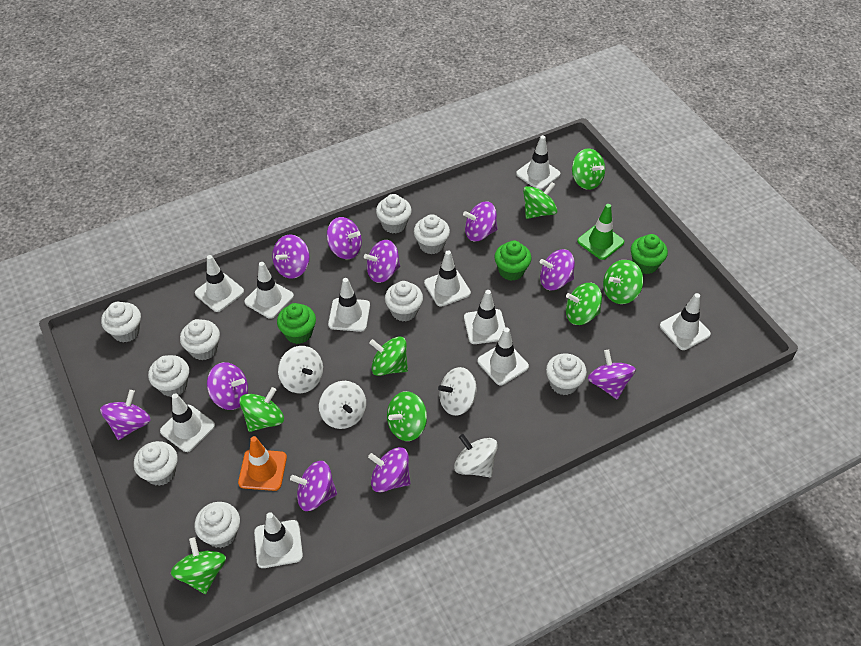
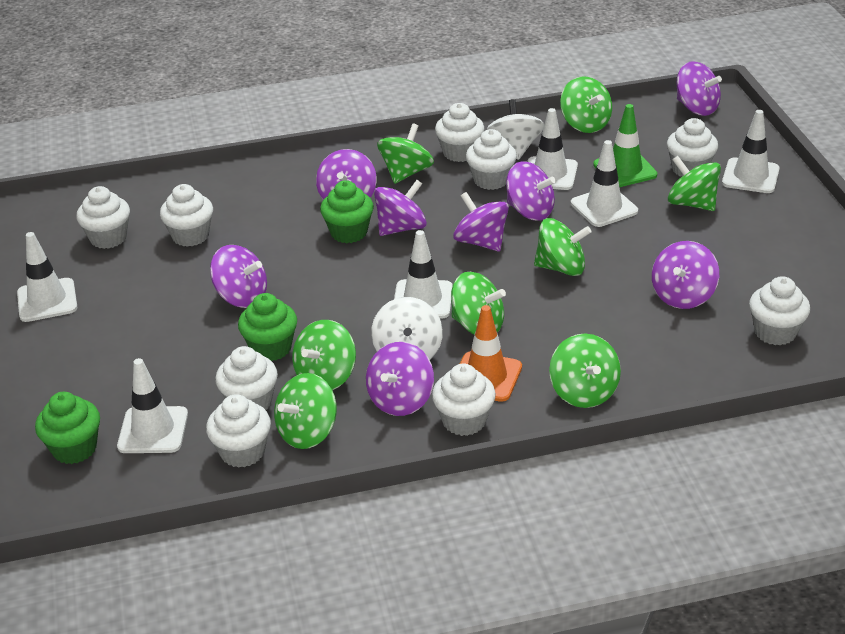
purple spinning top: [100,390,151,440] [207,362,248,410] [272,234,310,279] [290,461,337,511] [327,217,362,259] [364,240,400,283] [368,447,410,492] [463,201,497,241] [540,249,575,290] [588,350,636,399] = 10 -> [210,245,267,308] [316,149,377,200] [366,342,434,416] [374,180,427,236] [453,192,509,251] [506,161,556,221] [652,241,719,309] [677,61,722,116] = 8
white spinning top: [278,346,323,393] [319,381,366,429] [438,367,476,416] [454,434,498,477] = 4 -> [371,297,443,360] [486,99,544,160] = 2
white traffic cone: [160,393,215,452] [195,255,244,312] [244,262,294,319] [254,512,303,568] [328,278,370,332] [424,250,471,307] [464,290,506,344] [478,328,529,385] [516,135,560,190] [660,293,711,350] = 10 -> [17,232,77,322] [117,358,188,453] [394,230,453,319] [527,108,578,190] [571,140,638,227] [722,110,780,193] = 6

